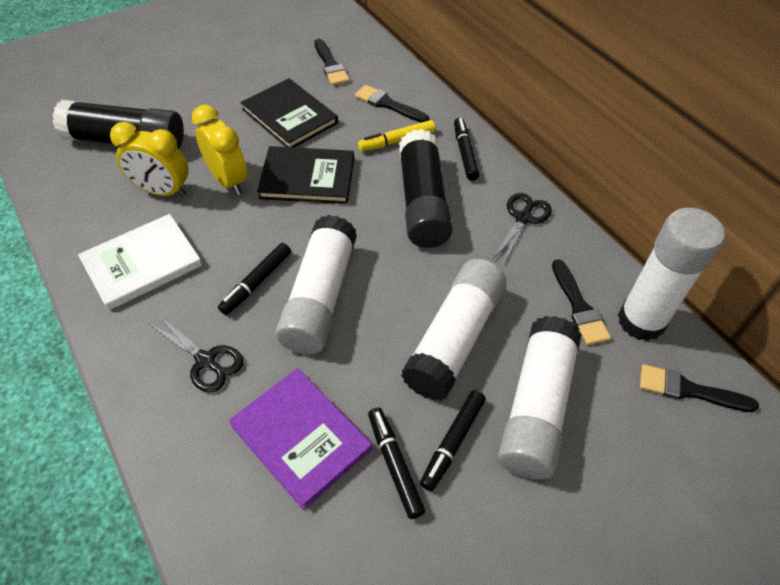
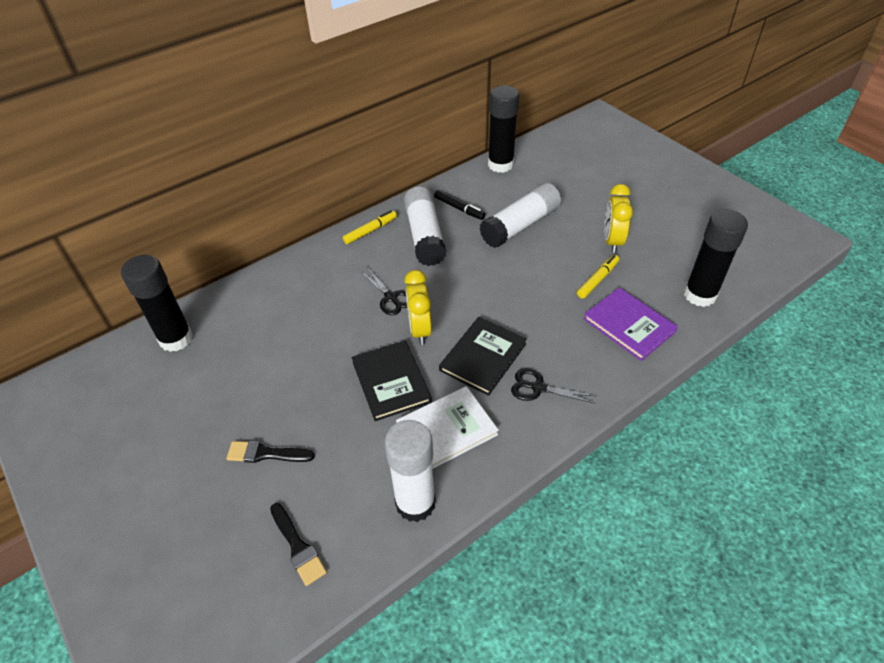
black brush: [314,39,350,86] [355,85,429,123] [552,259,611,345] [640,364,759,412] = 4 -> [226,441,315,463] [270,503,327,586] = 2
black glue stick: [53,100,184,149] [399,129,453,248] = 2 -> [121,255,193,352] [488,85,519,173] [684,209,748,307] = 3
black marker: [218,243,291,315] [368,407,425,519] [420,390,486,491] [454,118,480,181] = 4 -> [434,190,486,220] = 1
white glue stick: [276,215,357,354] [401,259,507,401] [498,316,582,479] [618,208,725,341] = 4 -> [384,420,436,522] [404,186,446,266] [480,183,561,248] = 3
yellow marker: [358,120,435,152] = 1 -> [343,210,397,244] [577,255,619,298] = 2

